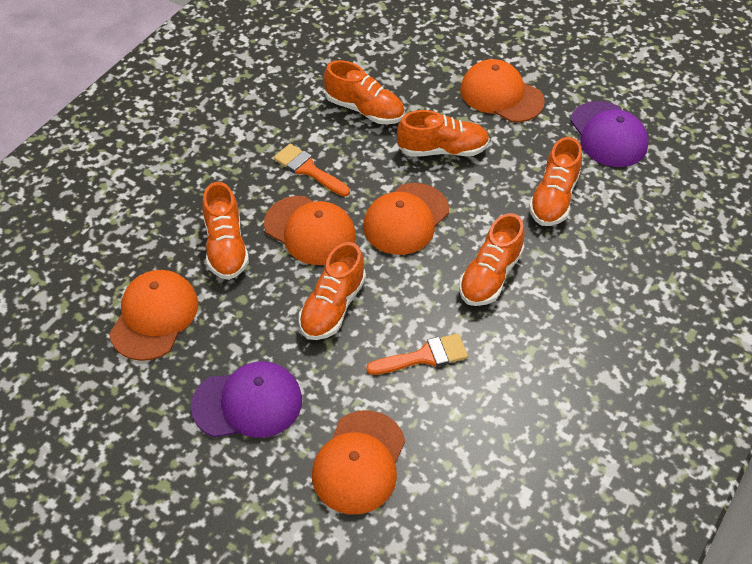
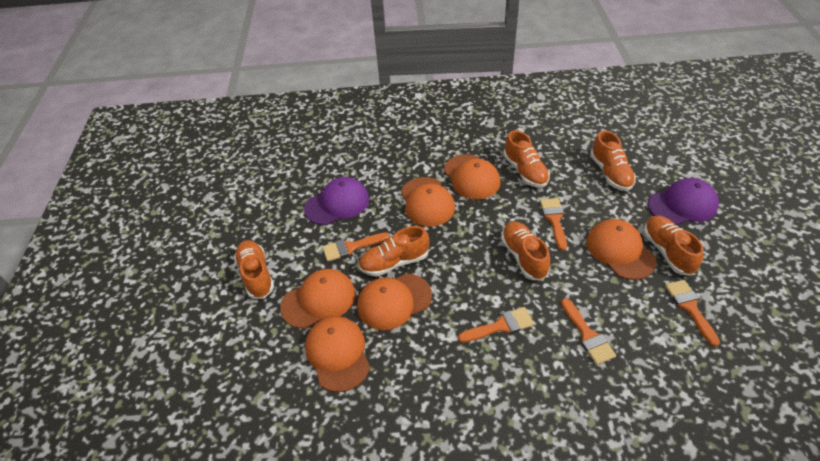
orange brush: [274,144,350,197] [366,333,468,375] = 2 -> [322,232,390,262] [458,307,534,343] [540,198,567,251] [561,298,616,365] [665,280,720,347] = 5
orange cap: [109,270,198,361] [264,196,356,265] [312,410,405,515] [363,183,449,255] [460,59,545,122] = 5 -> [280,269,355,329] [305,316,370,392] [357,273,432,330] [401,177,455,226] [444,154,500,199] [586,219,657,280] = 6

